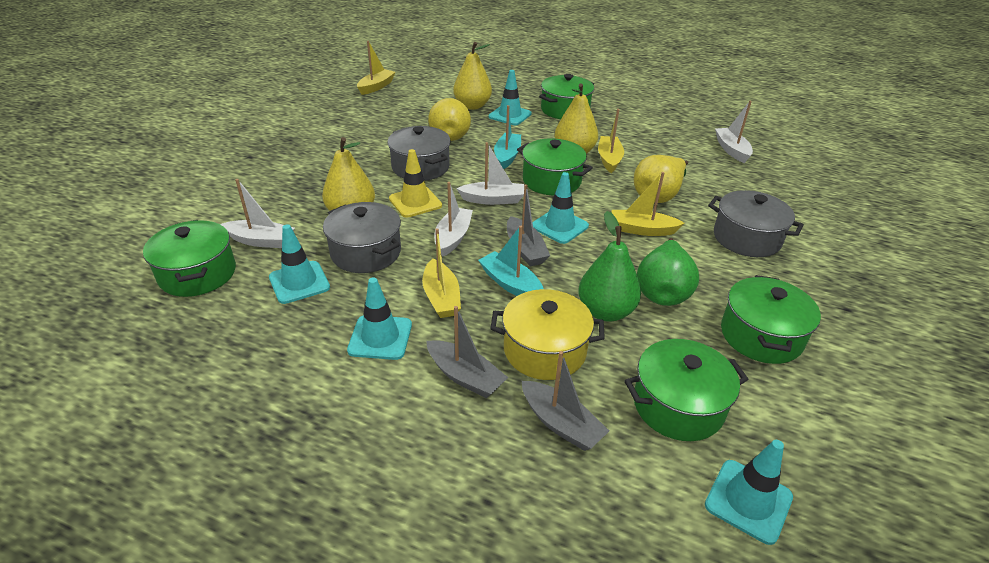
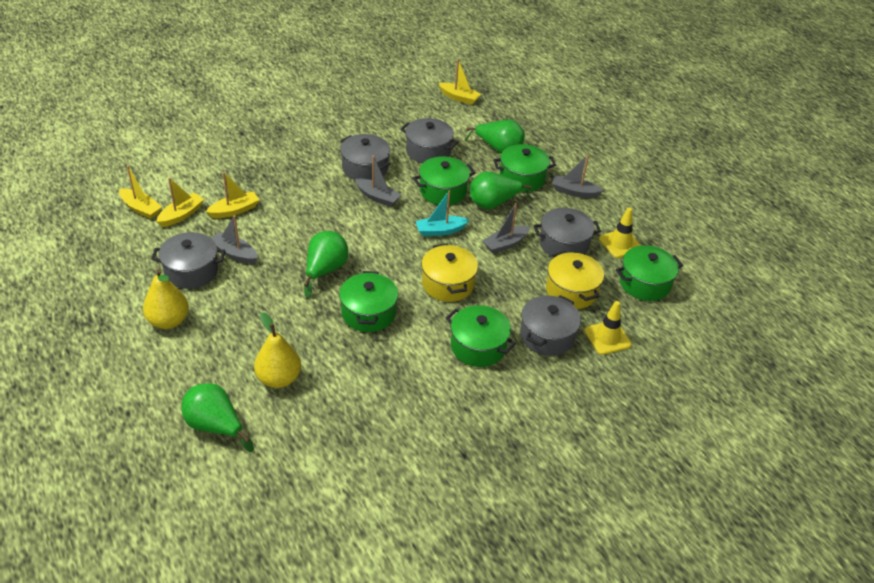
green pear: [578,211,641,321] [637,238,699,306] = 2 -> [182,383,254,452] [304,231,348,299] [465,120,525,154] [470,171,532,209] = 4
grey boat: [426,306,508,398] [507,184,550,266] [522,351,609,451] = 3 -> [212,215,258,264] [355,155,401,207] [483,203,530,254] [552,154,603,198] = 4
grey pot: [323,202,401,273] [388,126,451,181] [708,190,804,257] = 3 -> [152,232,225,289] [340,134,391,180] [401,118,459,163] [520,295,581,356] [533,208,601,256] = 5
turquoise boat: [478,226,543,296] [494,105,521,169] = 2 -> [415,190,469,236] = 1
turquoise traffic cone: [269,224,330,304] [347,277,412,360] [489,70,532,125] [532,172,589,244] [705,440,793,545] = 5 -> none = 0
white boat: [220,179,295,248] [434,182,473,257] [456,142,524,205] [715,101,753,163] = 4 -> none = 0
yellow pear: [322,137,375,211] [428,98,471,141] [453,42,492,110] [555,83,598,154] [634,155,688,203] = 5 -> [143,269,189,329] [254,312,301,388] = 2
yellow pot: [490,289,605,380] = 1 -> [421,243,478,302] [546,251,604,309] = 2
yellow traffic cone: [389,149,442,218] = 1 -> [584,301,632,355] [599,207,642,258] = 2

